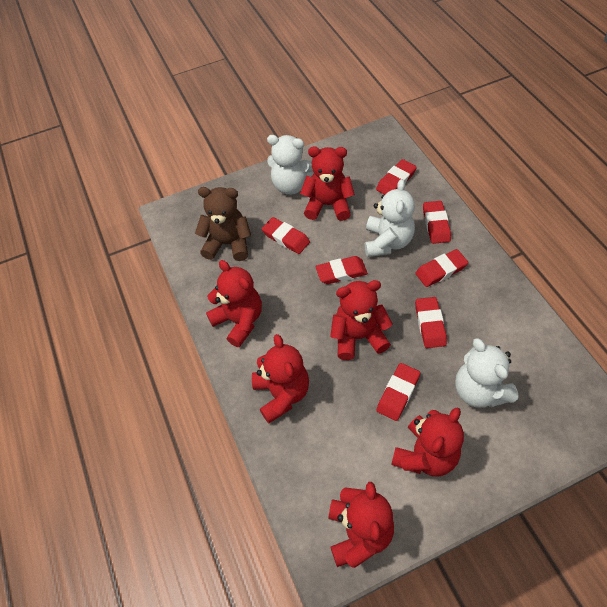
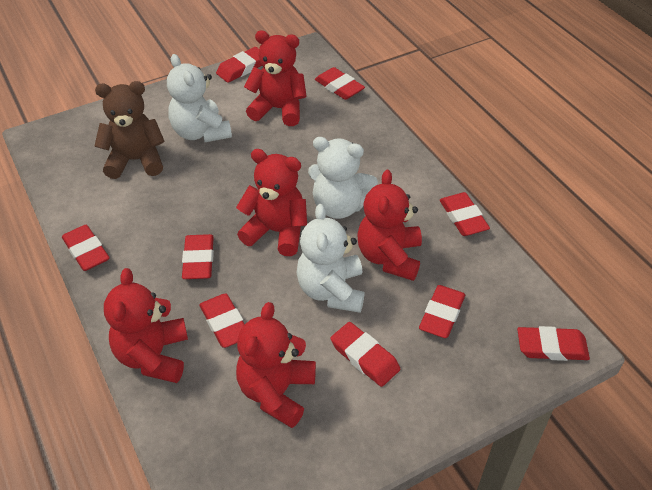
red eraser: [262,217,310,254] [316,256,368,284] [376,159,417,195] [376,363,420,421] [415,249,468,287] [415,297,447,348] [423,201,451,244] = 7 -> [62,225,109,271] [182,234,214,279] [199,293,245,348] [216,47,262,83] [315,67,365,100] [331,322,400,387] [419,285,465,338] [440,192,490,236] [517,326,590,361] = 9
red teddy bear: [206,260,262,347] [252,334,309,423] [300,146,355,221] [328,482,394,568] [330,280,393,360] [391,408,464,477] = 6 -> [104,268,188,383] [236,149,307,256] [236,302,316,428] [244,31,307,126] [358,170,422,281] = 5

